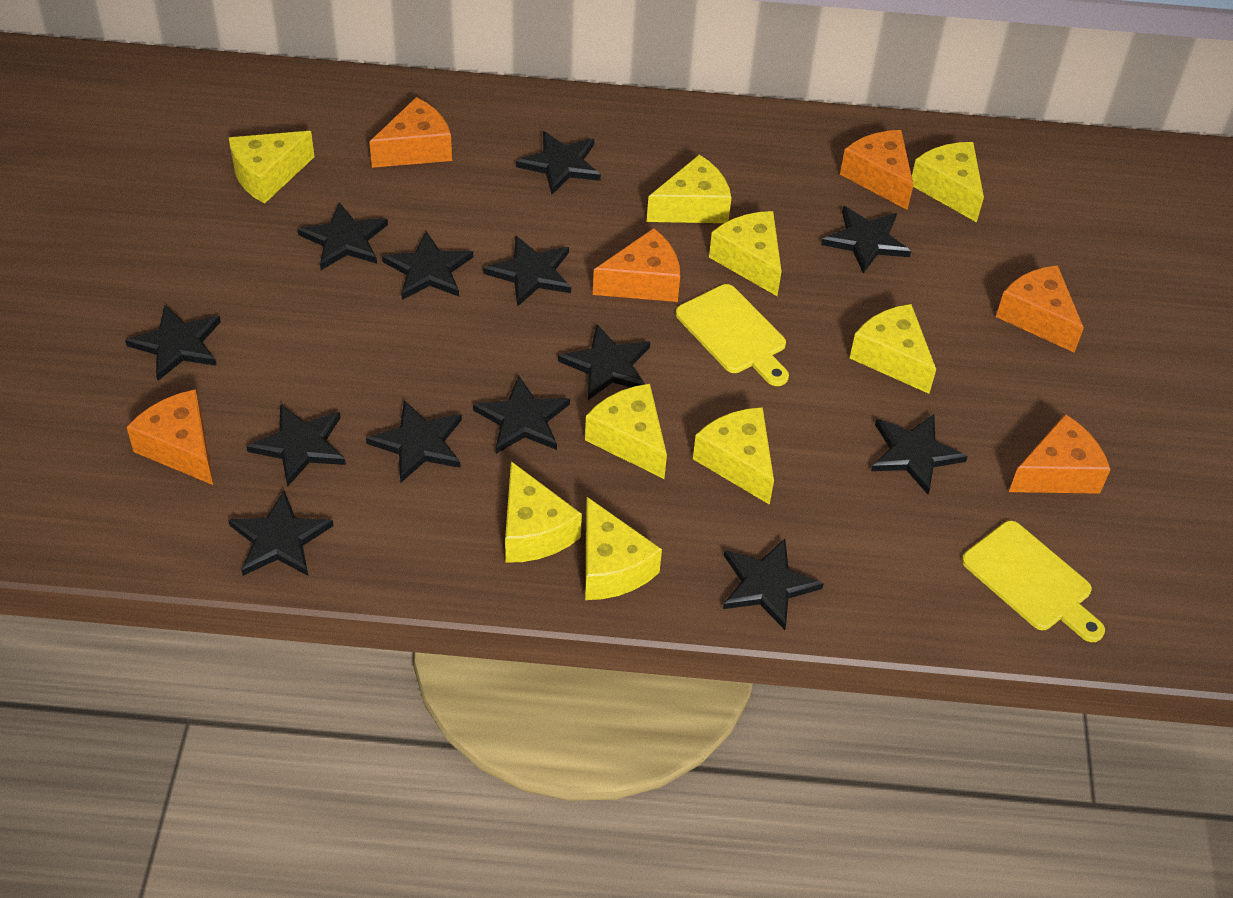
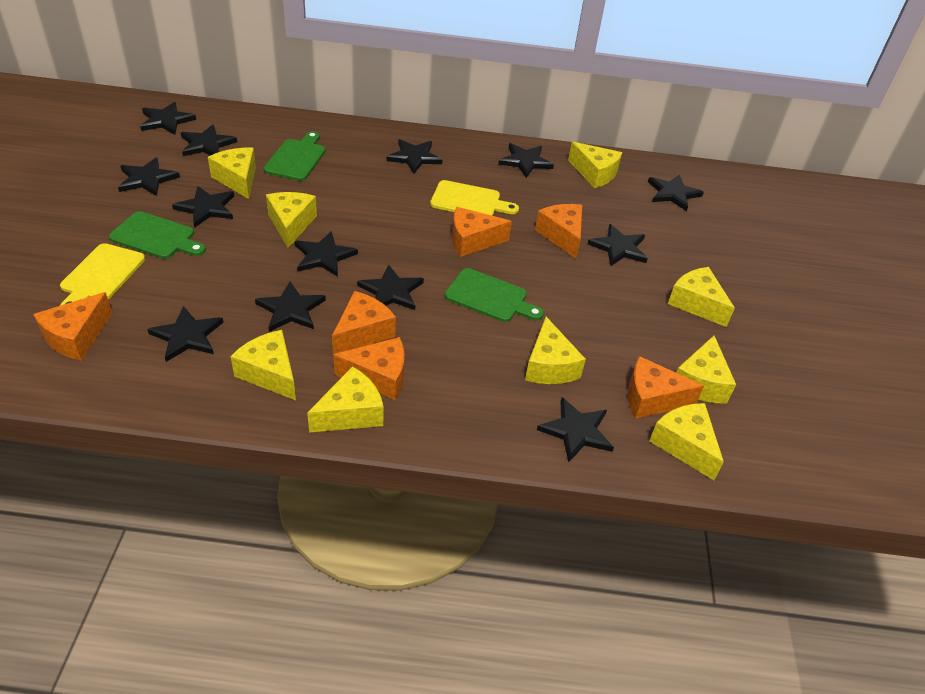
green cutting board: none = 0 -> [109,211,206,259] [264,131,326,181] [444,268,544,322] = 3

